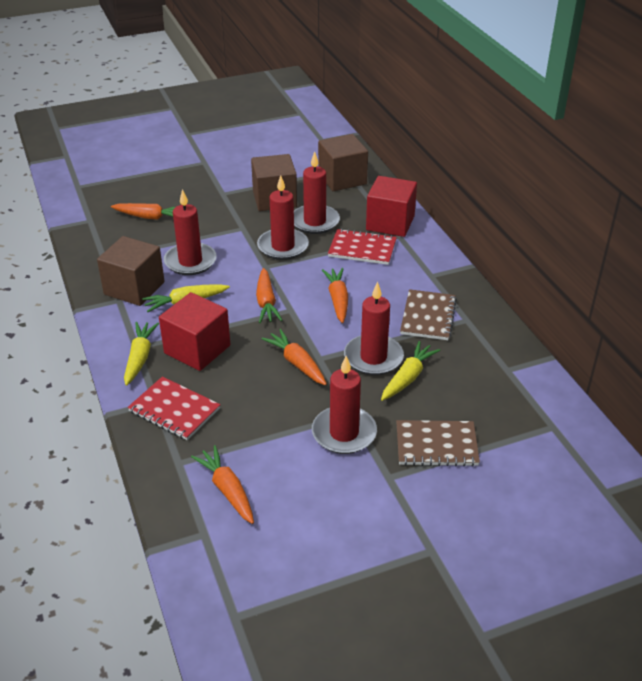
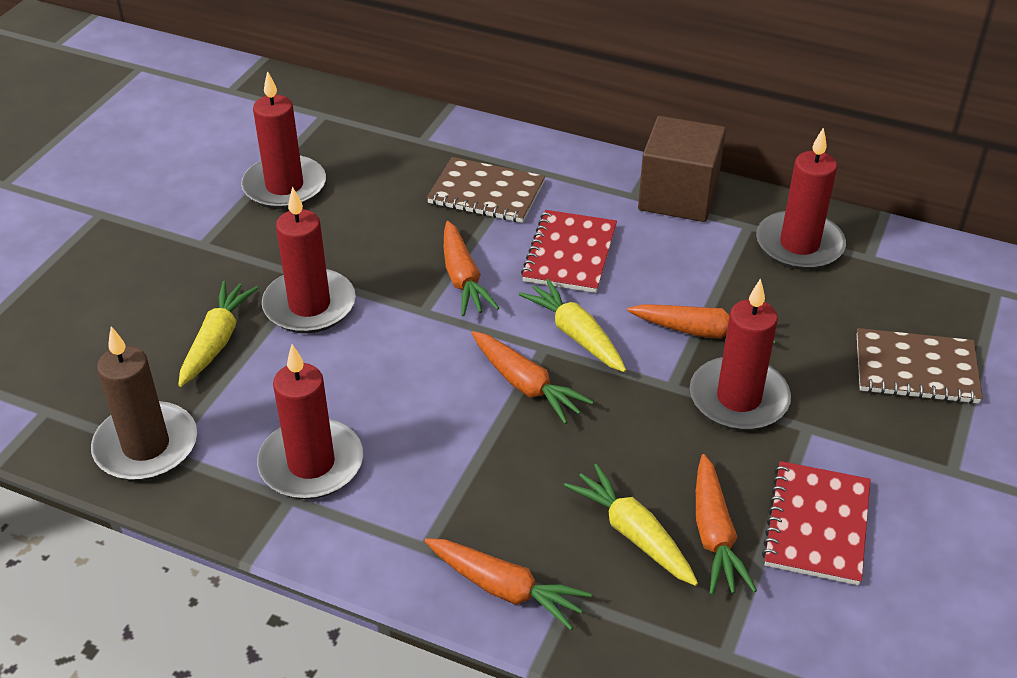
brown candle: none = 0 -> [91,326,197,481] = 1
brown cube: [97,236,165,306] [251,154,297,211] [318,134,368,191] = 3 -> [638,116,726,222] = 1
red cube: [159,292,230,371] [366,176,417,237] = 2 -> none = 0

